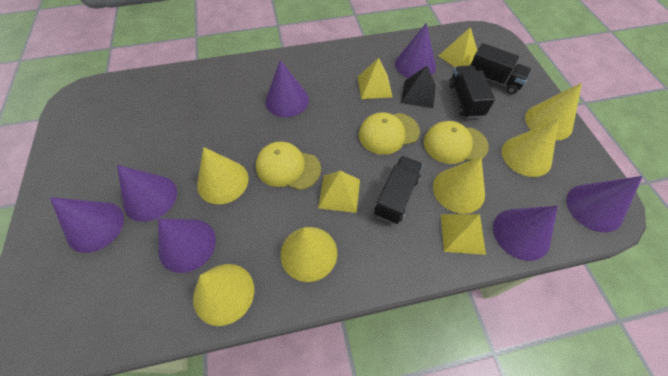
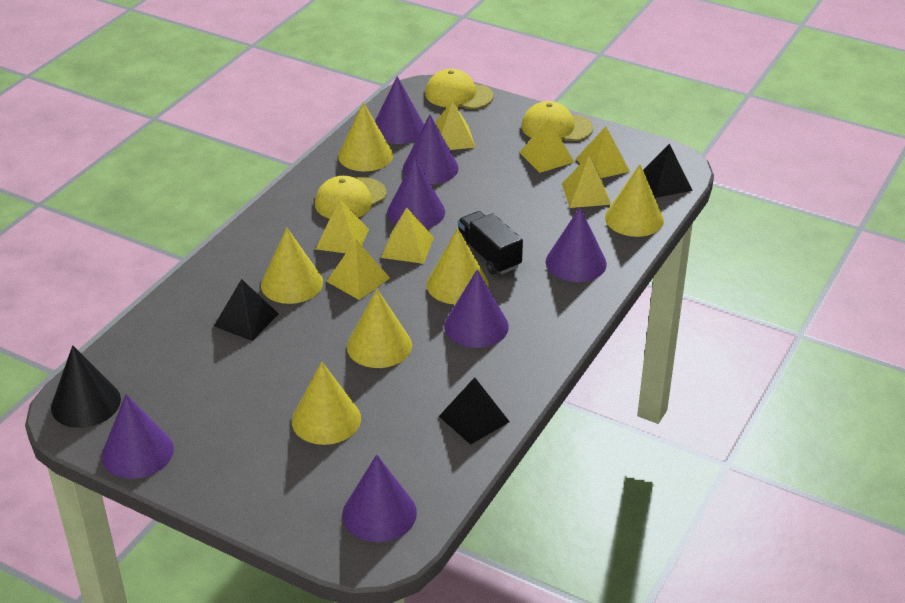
black cone: none = 0 -> [51,345,121,428] = 1
black pyramid: [401,66,436,108] = 1 -> [214,279,279,341] [439,377,510,445] [643,144,693,198] = 3
black truck: [374,156,423,224] [449,65,495,119] [471,43,531,94] = 3 -> [458,211,523,274] = 1
yellow pyramid: [318,171,360,213] [358,58,393,99] [438,27,477,67] [441,214,486,255] = 4 -> [316,199,369,253] [326,240,390,300] [381,207,434,264] [435,100,476,150] [519,119,574,173] [562,155,611,208] [576,126,630,178] = 7

